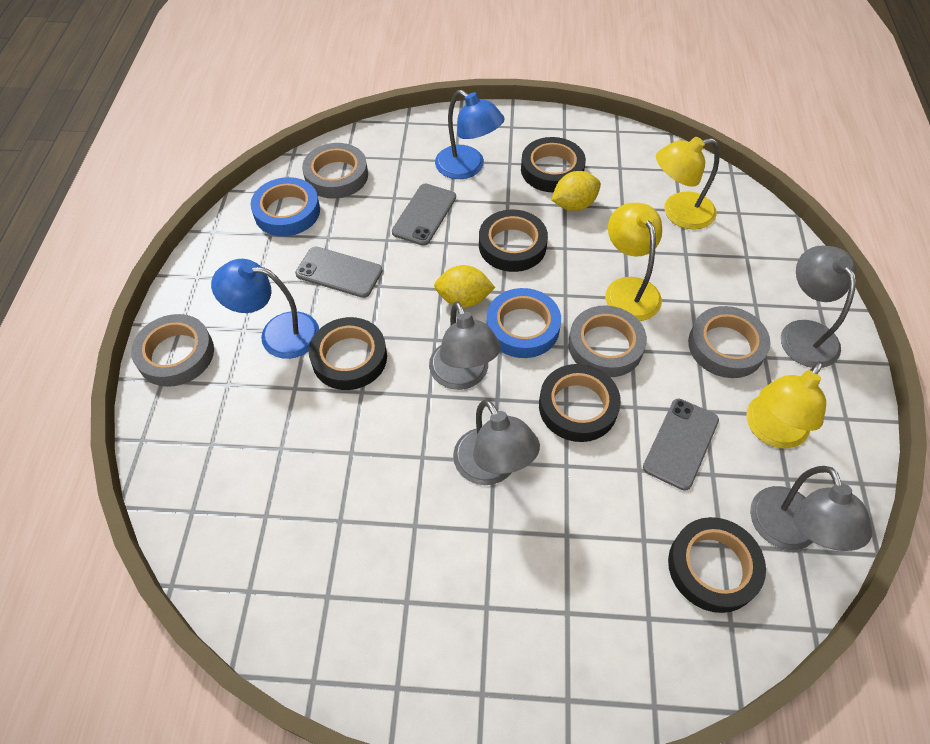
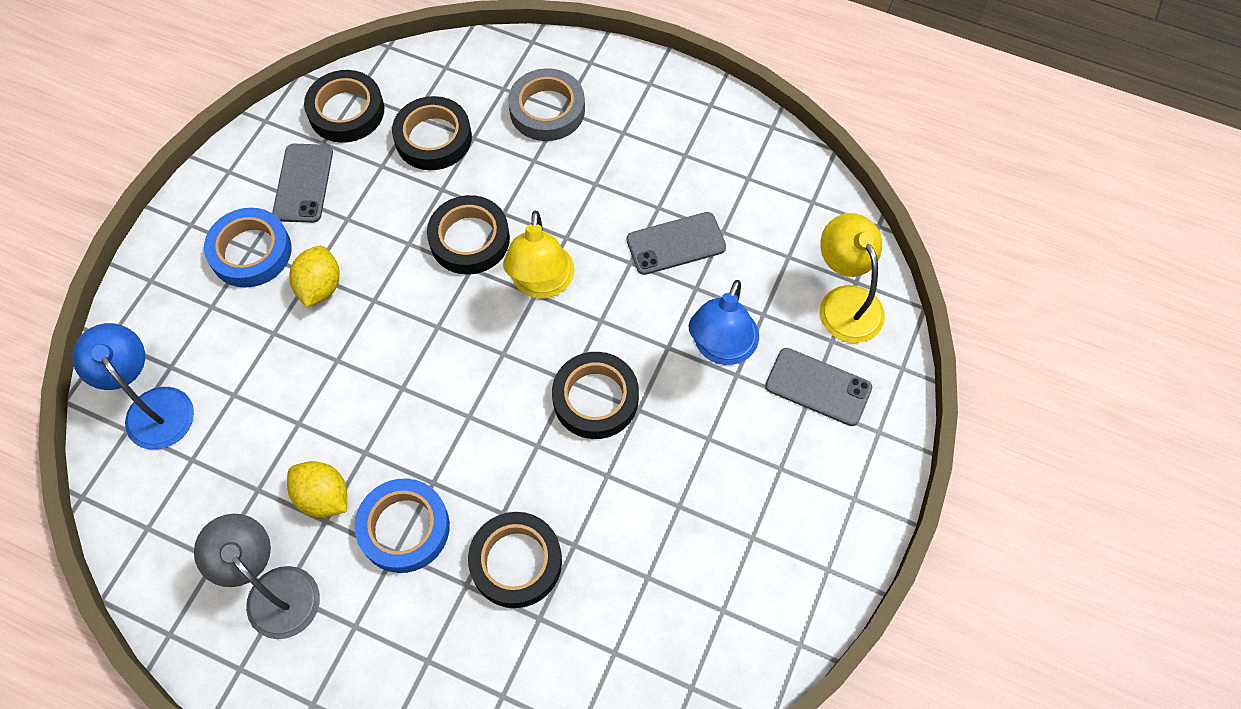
grey lamp: [429,301,501,390] [453,400,540,485] [750,466,872,551] [781,246,856,368] = 4 -> [194,514,320,639] = 1
grey tape: [131,314,214,387] [302,143,368,199] [568,305,647,377] [688,306,770,378] = 4 -> [508,68,585,141] = 1
yellow lamp: [605,203,662,321] [656,137,720,230] [746,361,826,448] = 3 -> [503,211,575,299] [820,213,885,343] = 2

